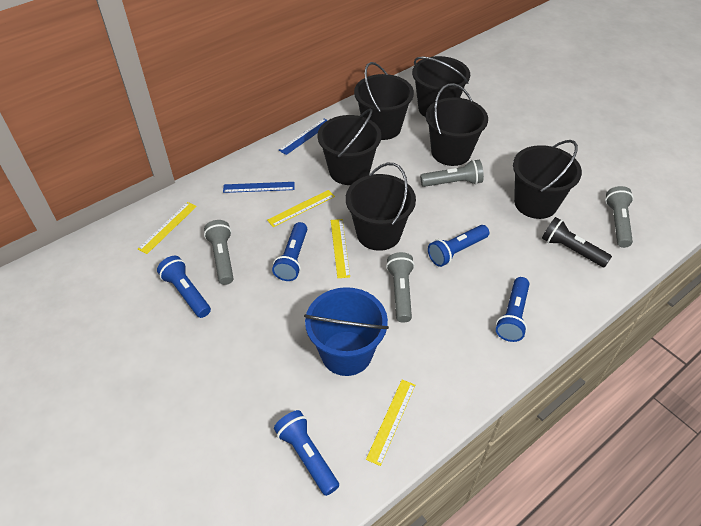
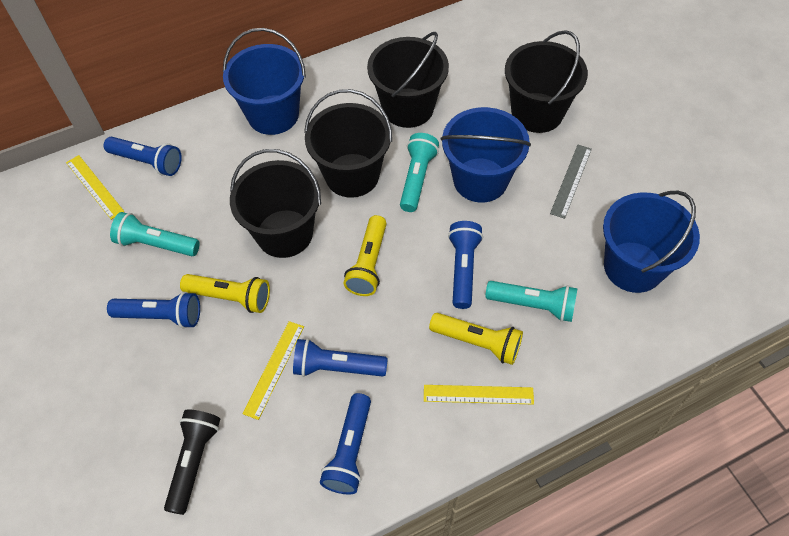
black bucket: [317,108,381,185] [346,163,416,251] [354,62,414,140] [412,56,470,117] [426,83,488,166] [513,140,582,219] = 6 -> [230,149,321,258] [304,89,392,198] [367,32,449,128] [505,30,588,133] = 4
blue bucket: [304,287,389,376] = 1 -> [223,28,306,135] [440,107,531,202] [603,191,700,293] = 3
blue ruler: [223,182,295,193] [279,119,328,155] = 2 -> none = 0
grey flashlight: [204,220,234,285] [386,252,415,323] [420,160,484,187] [605,186,634,248] = 4 -> none = 0
grey ruler: none = 0 -> [550,145,592,219] = 1
turquoise flashlight: none = 0 -> [110,212,200,256] [400,133,439,212] [485,281,578,322] = 3
yellow flashlight: none = 0 -> [180,274,270,313] [343,215,387,296] [429,313,523,365] = 3
yellow ruler: [138,202,197,254] [267,190,335,227] [331,219,350,278] [366,380,415,466] = 4 -> [66,155,124,220] [243,321,304,420] [424,385,534,405] = 3

